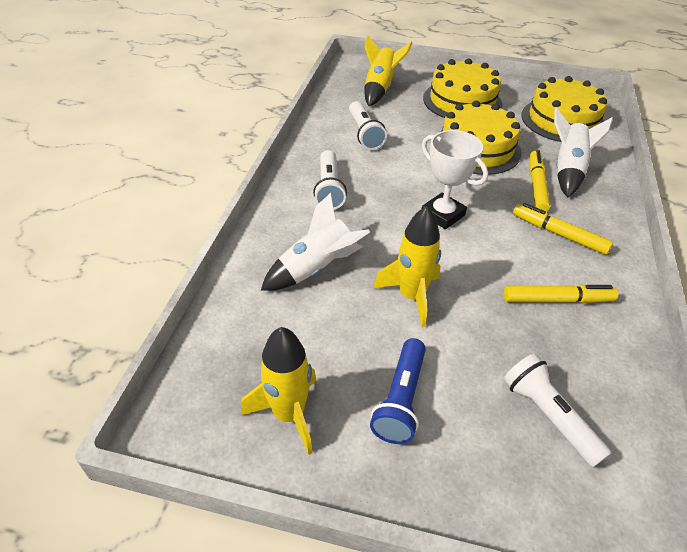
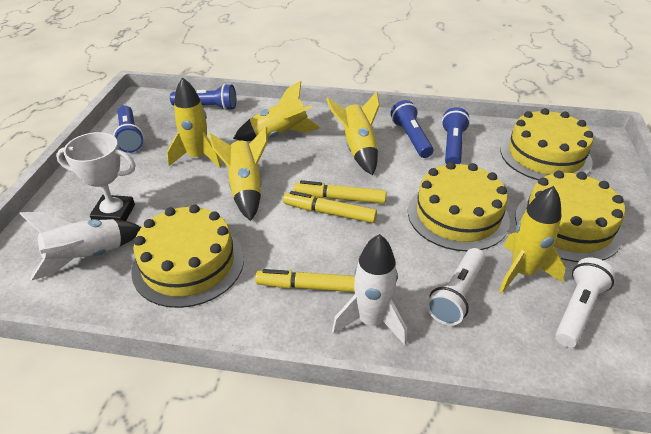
blue flashlight: [370,338,426,444] = 1 -> [113,105,144,153] [170,84,236,111] [390,100,433,158] [441,107,470,164] = 4
white flashlight: [313,150,347,210] [349,101,387,150] [504,354,611,467] = 3 -> [427,248,485,326] [555,258,615,347] = 2
yellow cake: [423,58,502,118] [440,101,521,175] [521,76,607,142] = 3 -> [131,205,244,308] [408,162,510,251] [500,108,593,180] [515,171,625,262] = 4
yellow rocket: [241,327,316,455] [364,35,413,106] [373,206,441,327] = 3 -> [167,77,222,168] [209,127,268,221] [233,81,321,141] [326,91,380,175] [499,186,566,293] = 5

